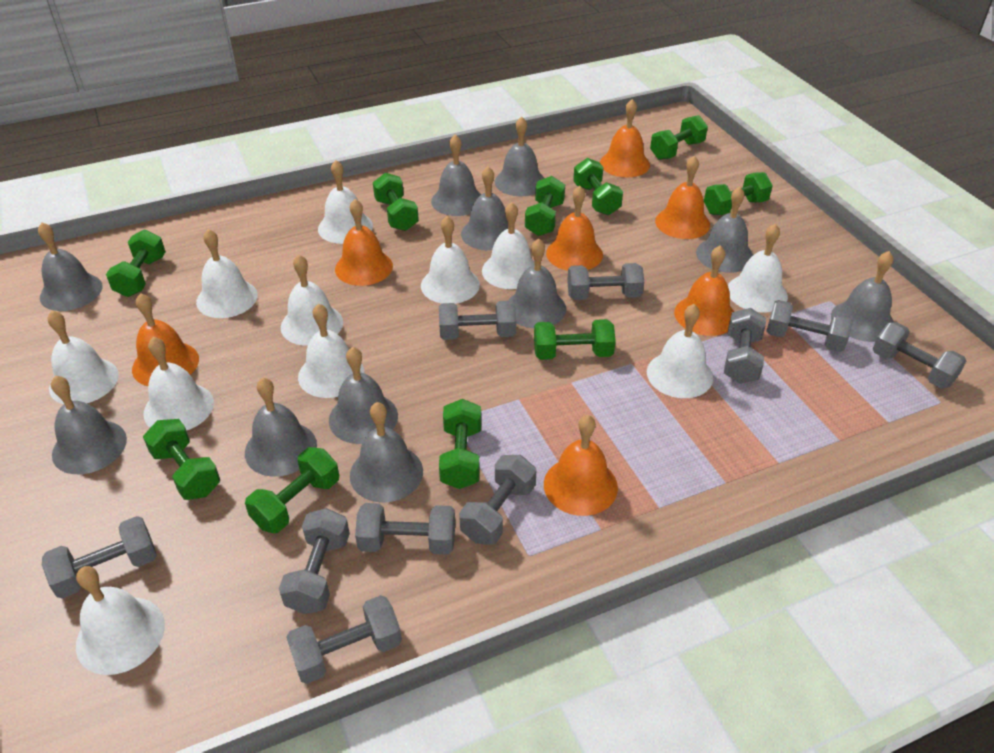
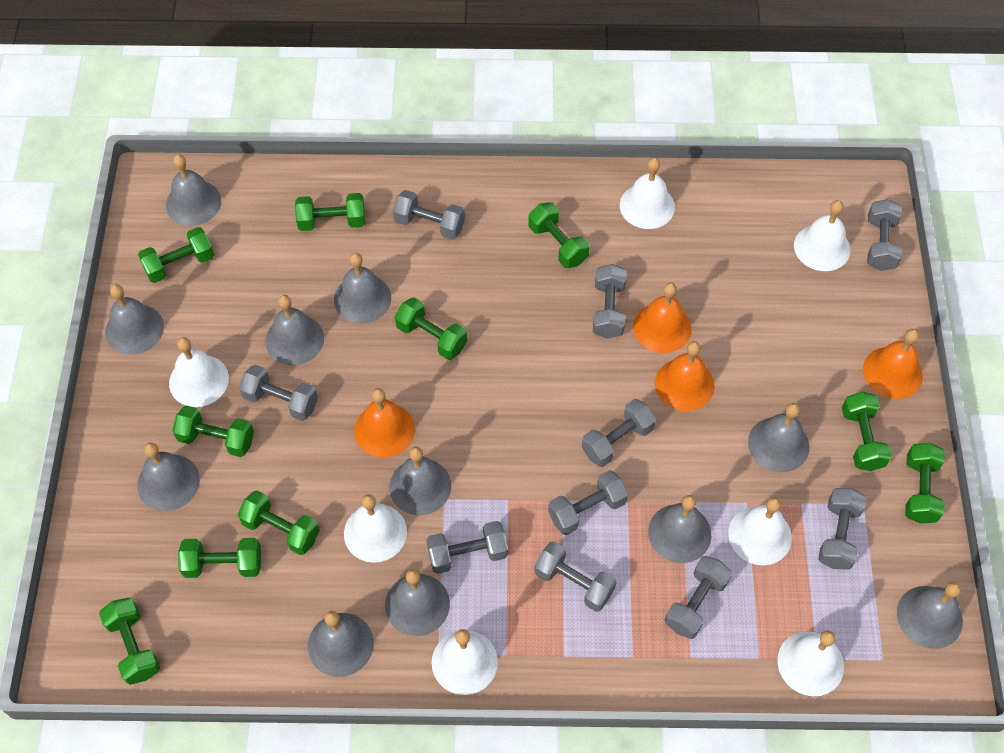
orange bell: [132,293,199,386] [335,199,393,286] [544,415,618,516] [546,186,603,271] [600,99,650,178] [655,156,710,239] [674,245,734,336] = 7 -> [354,388,415,458] [633,283,692,353] [655,341,715,411] [863,329,923,399] = 4
white bell: [48,310,119,404] [76,566,165,675] [143,337,214,431] [196,229,258,318] [281,254,343,346] [298,303,364,398] [318,160,373,244] [421,216,480,304] [482,202,535,289] [647,304,713,398] [728,224,788,312] = 11 -> [169,337,229,407] [344,494,407,563] [432,629,498,695] [620,158,675,229] [728,497,792,565] [777,631,844,696] [794,200,850,271] = 7

